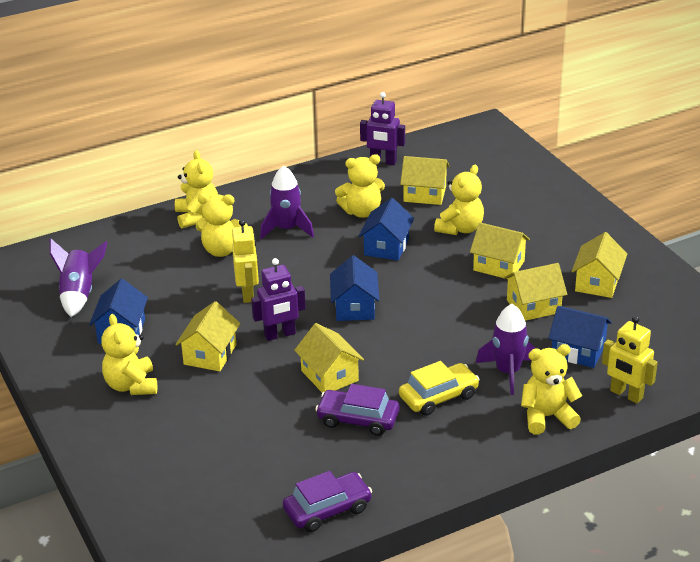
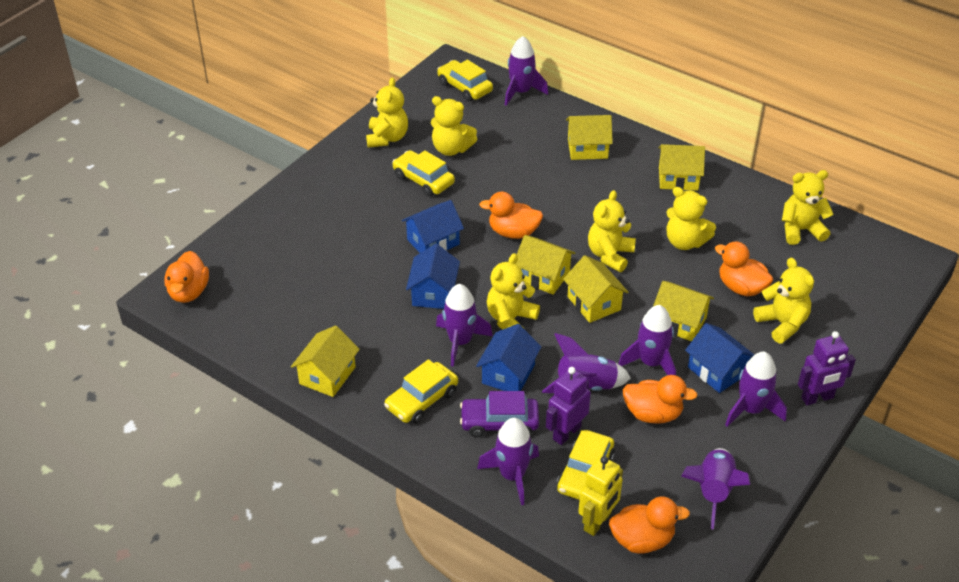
orange duck: none = 0 -> [164,251,209,303] [479,192,543,239] [609,496,690,554] [623,375,698,424] [715,241,774,297] = 5
purple car: [283,471,372,532] [315,384,399,436] = 2 -> [460,391,539,437] = 1
purple rocket: [50,238,107,317] [260,165,314,239] [476,304,536,395] = 3 -> [436,284,493,367] [477,418,539,505] [505,36,548,106] [542,333,631,393] [618,305,676,375] [681,448,751,530] [725,352,787,427] = 7
yellow car: [399,361,480,416] = 1 -> [384,359,458,424] [392,150,455,196] [437,60,493,101] [557,430,615,500] = 4
yellow robot: [232,219,259,303] [602,316,658,404] = 2 -> [578,456,623,536] = 1
yellow teddy bear: [101,314,157,395] [175,150,218,228] [196,193,248,257] [335,154,385,218] [434,165,484,235] [521,344,582,435] = 6 -> [366,77,408,148] [431,96,477,156] [487,253,540,330] [588,190,636,272] [666,187,716,250] [753,258,814,343] [782,170,833,245] = 7

